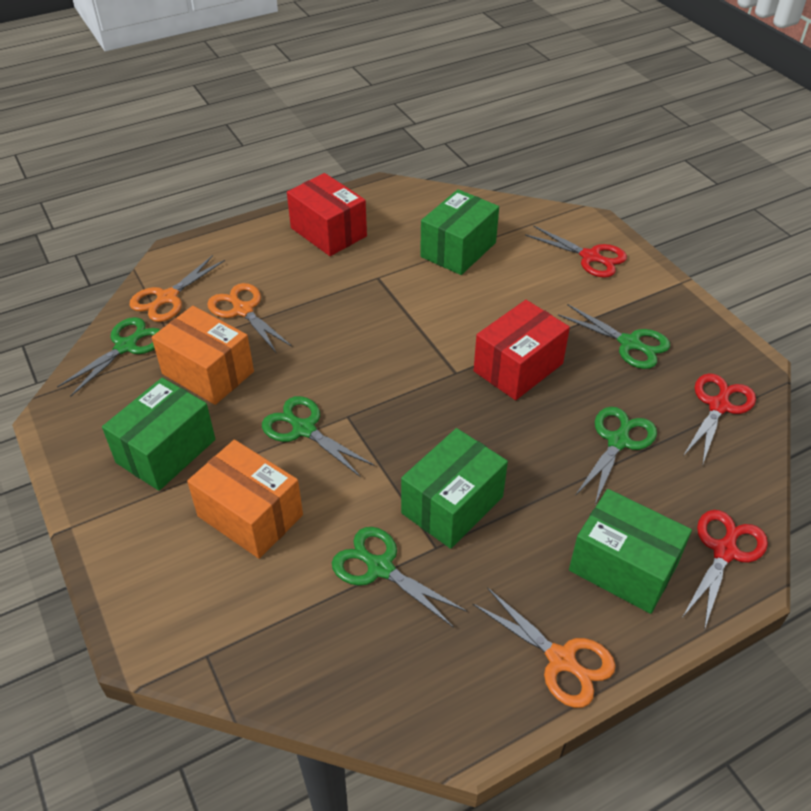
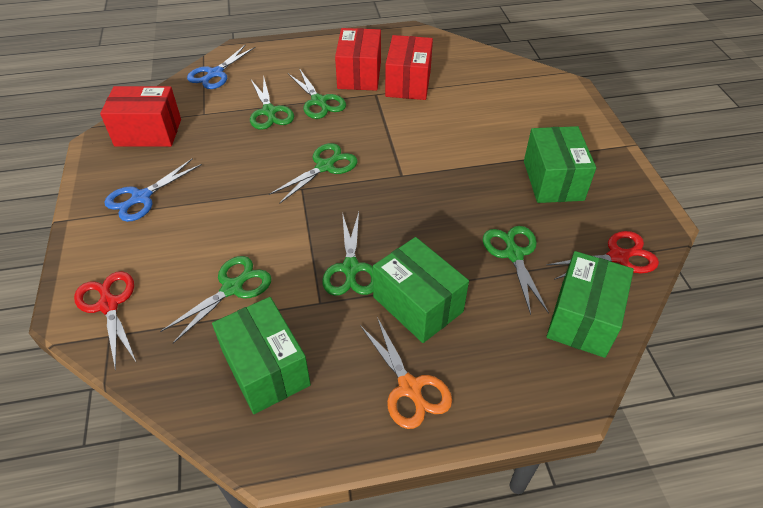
blue scissors: none = 0 -> [104,158,202,222] [187,44,256,89] = 2
green scissors: [57,317,160,397] [262,396,375,477] [332,527,467,628] [558,304,670,369] [575,407,657,504] = 5 -> [160,256,271,343] [250,78,294,130] [269,143,357,204] [288,68,346,119] [322,212,373,296] [483,226,549,315] = 6
orange box: [152,306,254,405] [187,440,303,559] = 2 -> none = 0
orange scissors: [129,255,225,322] [207,283,292,354] [472,587,616,708] = 3 -> [360,317,452,429] = 1
red box: [287,173,367,256] [474,300,570,400] = 2 -> [100,86,181,147] [335,28,381,91] [385,35,433,100] = 3
red scissors: [525,225,627,278] [682,510,768,630] [683,373,756,466] = 3 -> [74,271,136,371] [546,231,659,280] = 2

